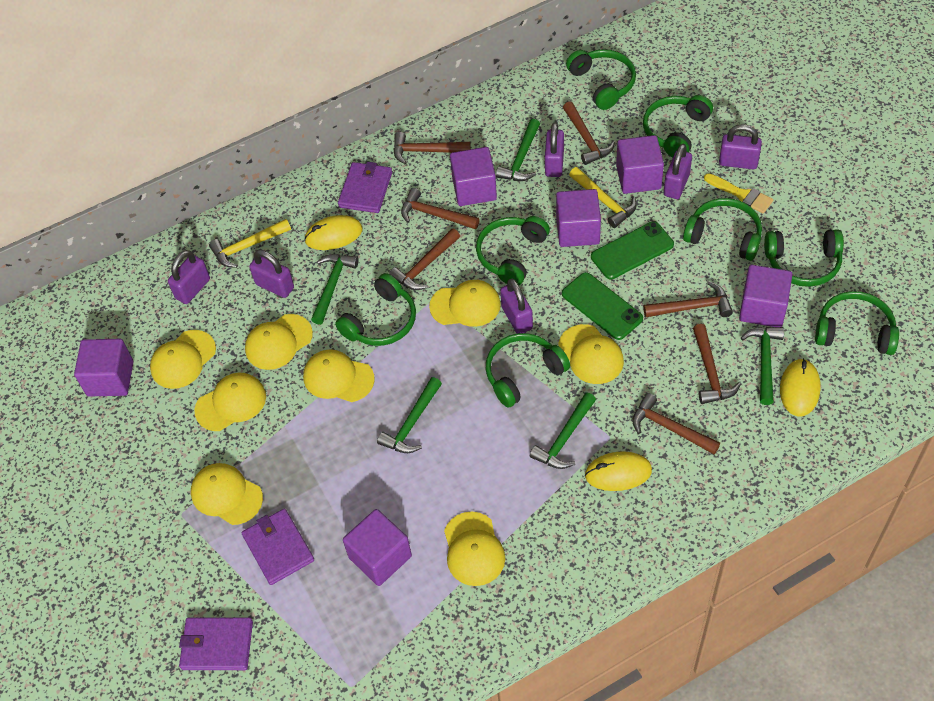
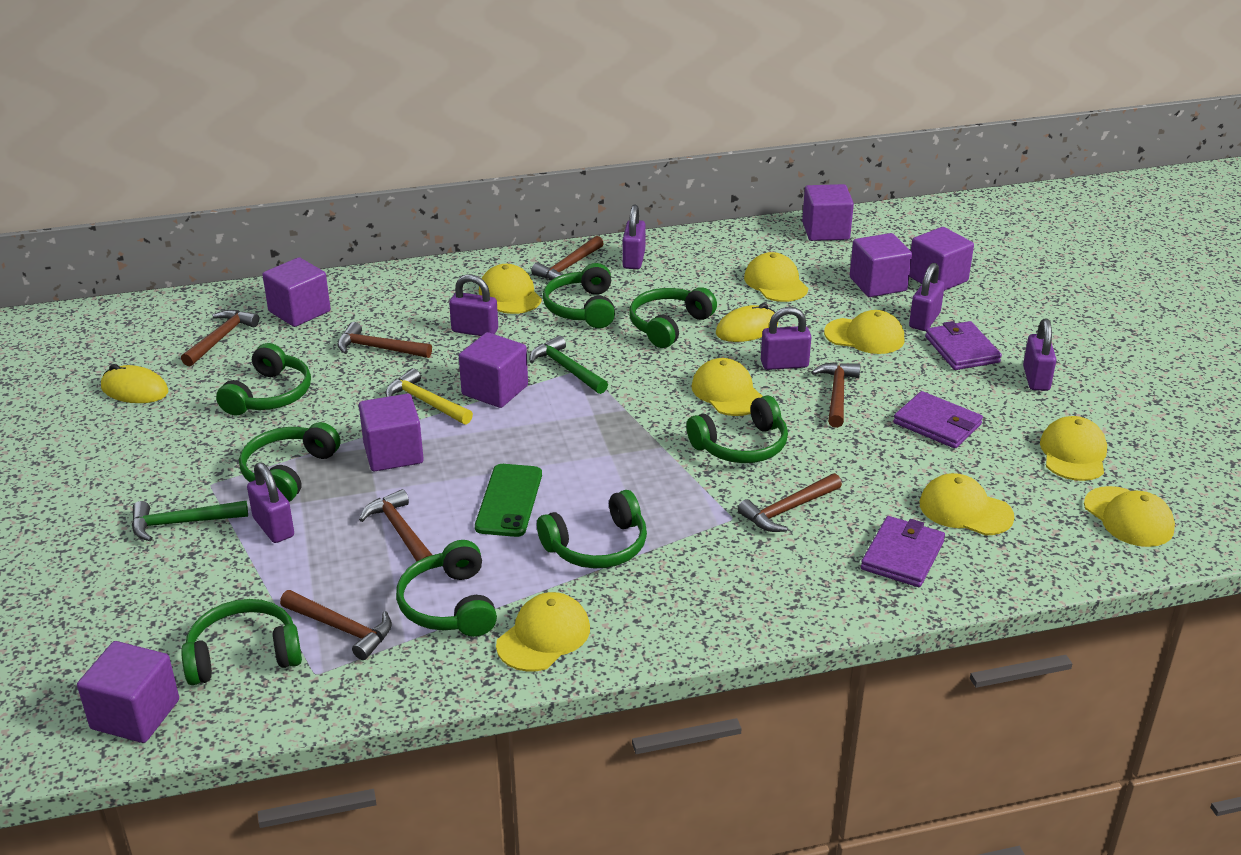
green hammer: [311,254,359,325] [377,377,442,453] [496,119,540,181] [530,393,596,469] [741,327,784,405] = 5 -> [132,501,248,541] [530,335,608,394] = 2
green phone: [562,272,643,340] [591,221,674,279] = 2 -> [475,464,542,537] = 1
purple cube: [74,339,133,396] [343,509,412,586] [450,147,497,206] [556,189,601,247] [616,135,664,194] [739,265,792,327] = 6 -> [77,641,179,743] [263,257,331,327] [359,394,424,471] [459,332,528,408] [802,184,854,241] [850,233,912,297] [909,227,974,291] = 7
yellow brush: [704,173,774,213] = 1 -> none = 0
yellow hammer: [209,219,291,268] [569,167,637,228] = 2 -> [385,368,473,425] = 1
yellow mouse: [304,215,362,250] [585,451,652,491] [780,358,821,417] = 3 -> [101,364,168,403] [716,303,778,342] = 2

